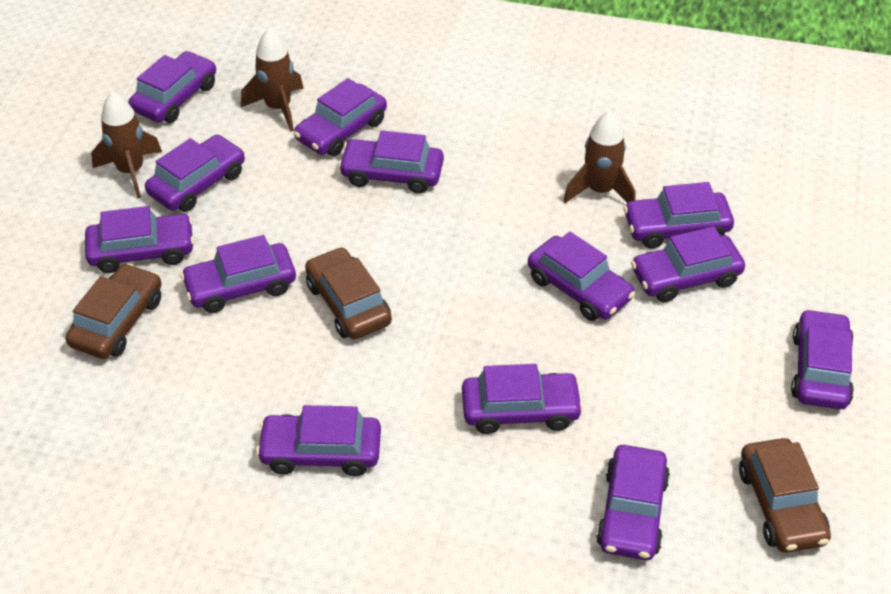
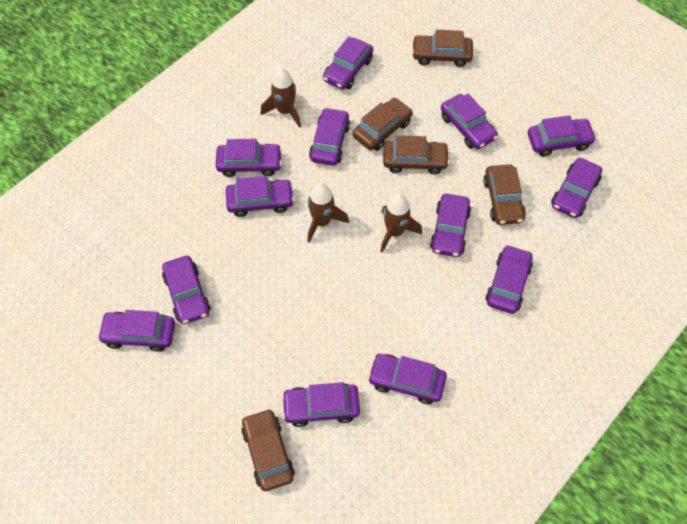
brown car: [66,263,162,359] [305,247,392,339] [739,438,831,553] = 3 -> [241,408,295,491] [353,98,413,151] [383,135,450,174] [412,30,473,67] [483,164,526,225] = 5

